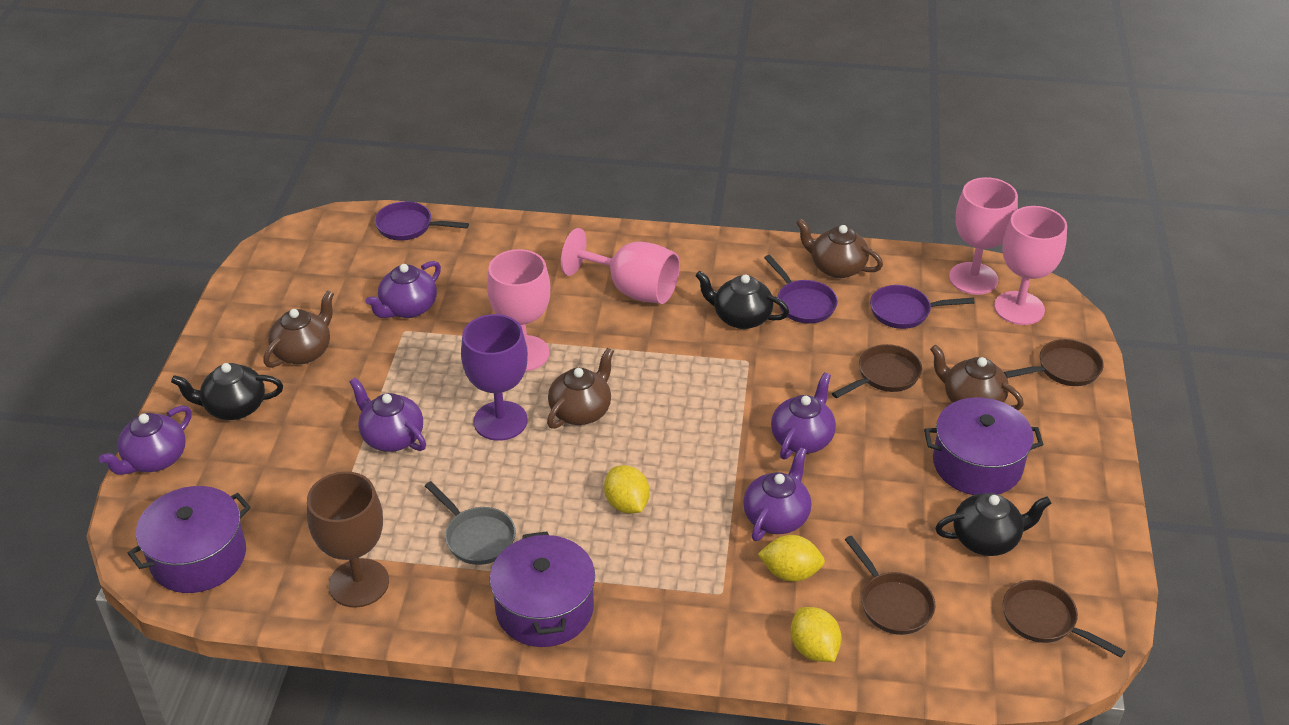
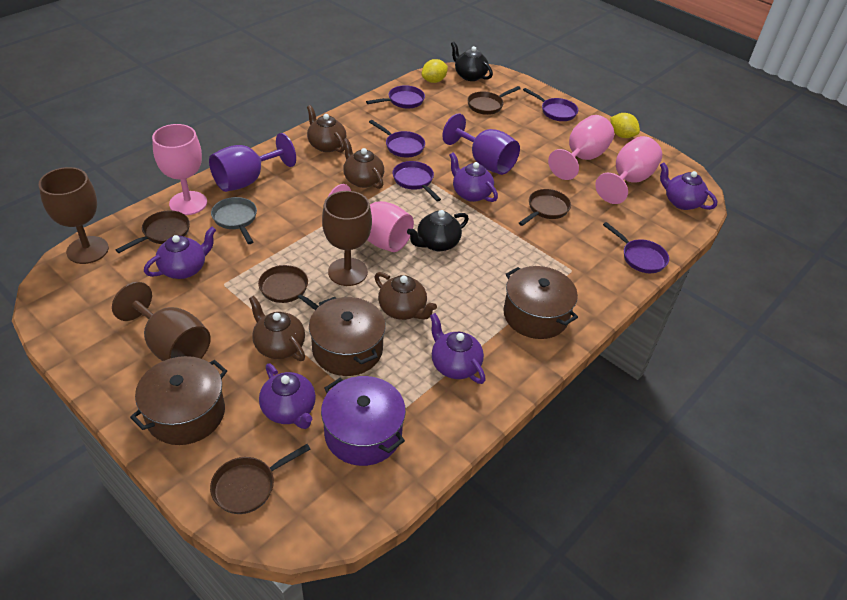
black teapot: [171,363,283,420] [695,271,789,329] [935,493,1051,556] = 3 -> [407,210,469,251] [451,42,493,81] = 2
brown goblet: [307,471,389,608] = 1 -> [39,167,109,264] [112,282,211,361] [322,191,372,286] = 3
brown pan: [832,344,922,398] [845,536,935,635] [1003,580,1125,658] [1004,339,1104,386] = 4 -> [116,211,190,253] [210,444,310,514] [258,265,319,310] [467,86,521,115] [519,189,571,226] = 5
brown pot: none = 0 -> [130,356,227,445] [309,297,386,376] [503,266,578,339] = 3
purple goblet: [461,314,528,441] = 1 -> [209,133,296,192] [442,113,520,175] = 2
purple pan: [375,201,469,241] [764,255,838,324] [870,285,975,329] = 3 -> [366,85,425,109] [369,120,425,157] [392,161,441,201] [523,88,578,121] [603,222,669,273] = 5
purple pot: [128,486,251,593] [490,531,595,647] [924,397,1044,495] = 3 -> [321,376,406,466] = 1
yellow lemon: [604,465,650,514] [758,535,825,582] [791,607,842,662] = 3 -> [422,59,448,83] [610,113,640,138] = 2

